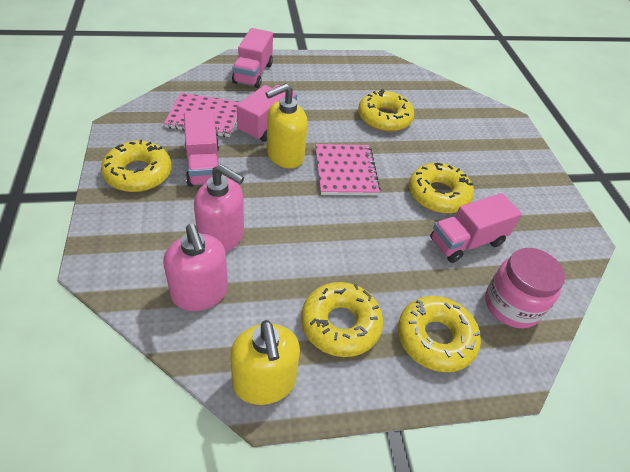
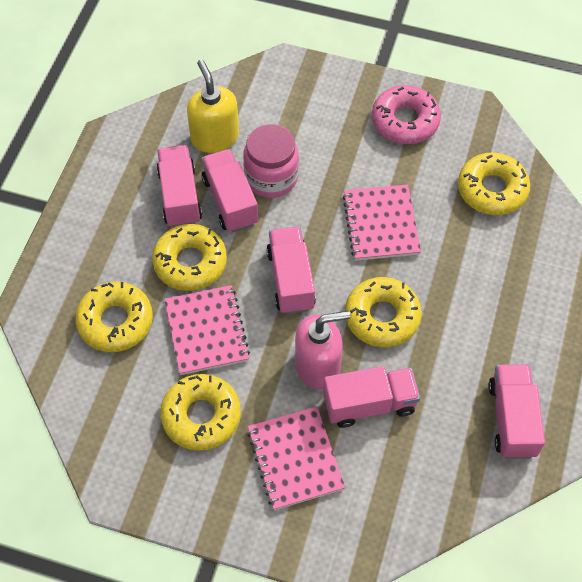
pink donut: none = 0 -> [372,85,441,144] = 1
pink notebook: [164,93,240,137] [315,144,381,195] = 2 -> [164,285,250,375] [247,406,345,510] [342,185,421,261] = 3
pink soap dispenser: [163,224,228,311] [194,164,244,253] = 2 -> [295,311,350,390] = 1
pink truck: [184,111,223,187] [232,28,273,88] [237,85,297,142] [430,193,522,263] = 4 -> [157,145,202,228] [201,149,258,232] [266,227,316,314] [323,366,420,428] [489,364,545,459] = 5
yellow soap dispenser: [230,320,300,405] [266,83,308,168] = 2 -> [187,60,239,153] = 1

